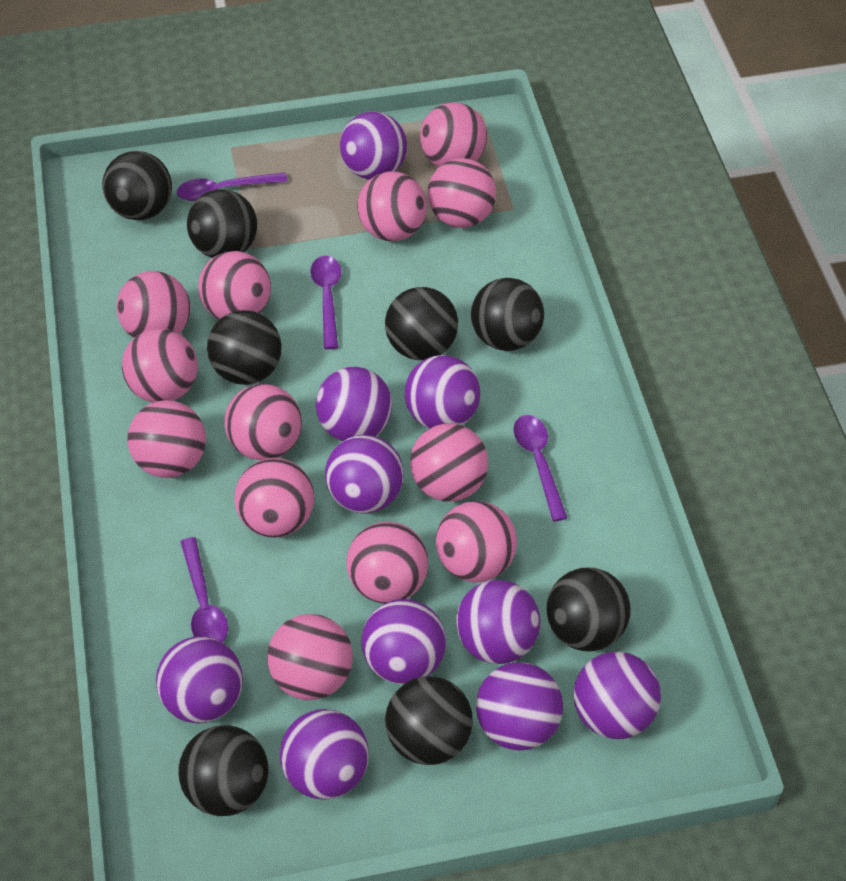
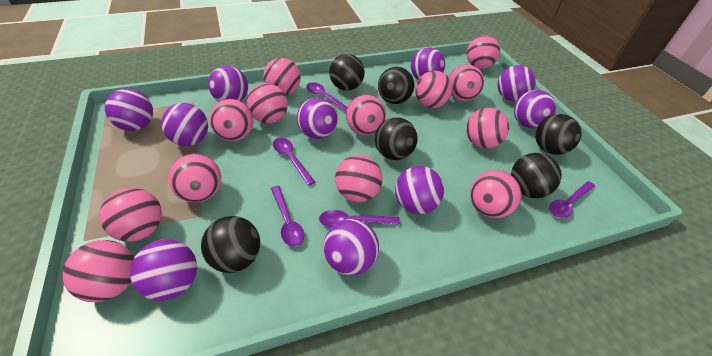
black ball: [102,151,172,220] [178,725,269,816] [187,189,257,258] [207,310,282,385] [385,287,458,360] [385,676,473,765] [471,278,544,351] [547,568,631,652] = 8 -> [201,216,260,273] [329,54,365,91] [375,117,418,160] [378,67,414,104] [511,153,562,198] [535,114,582,155] = 6
purple spoon: [177,172,288,201] [180,537,228,643] [310,256,341,349] [513,415,567,521] = 4 -> [271,186,304,247] [273,138,315,186] [306,82,347,112] [319,210,400,227] [549,181,595,218] = 5

